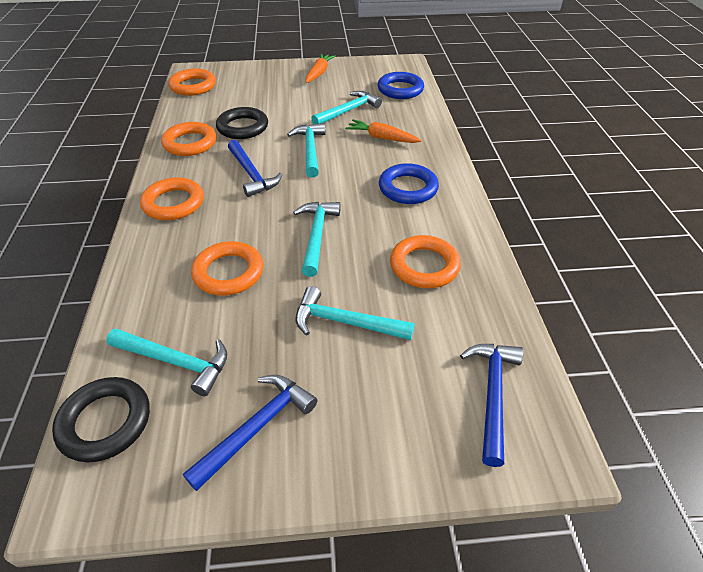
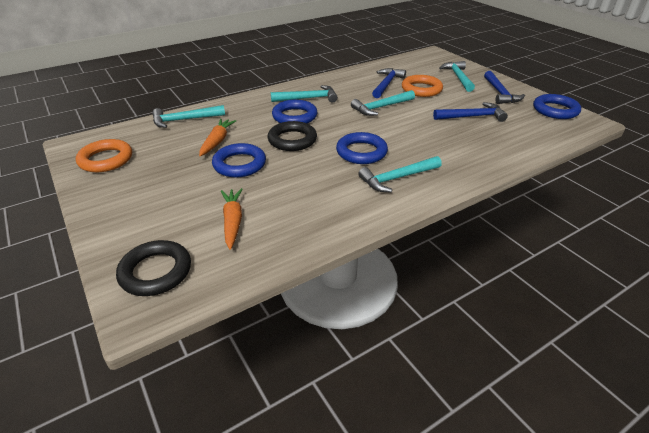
blue ring: [377,72,424,99] [379,163,439,204] = 2 -> [212,143,266,177] [272,100,317,123] [336,132,388,164] [533,94,581,119] = 4
orange ring: [140,177,204,220] [161,122,217,156] [168,69,216,96] [191,241,264,296] [390,235,461,288] = 5 -> [76,139,132,172] [402,75,443,97] = 2

